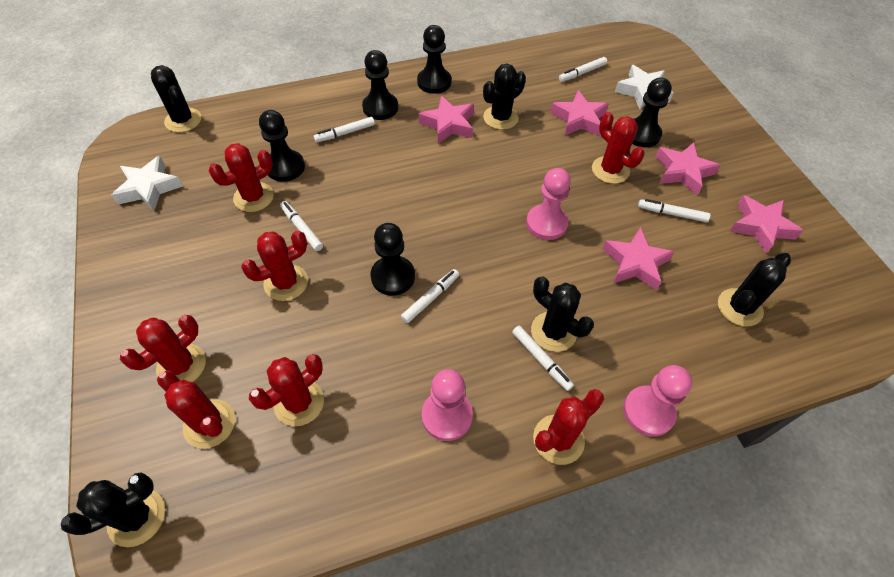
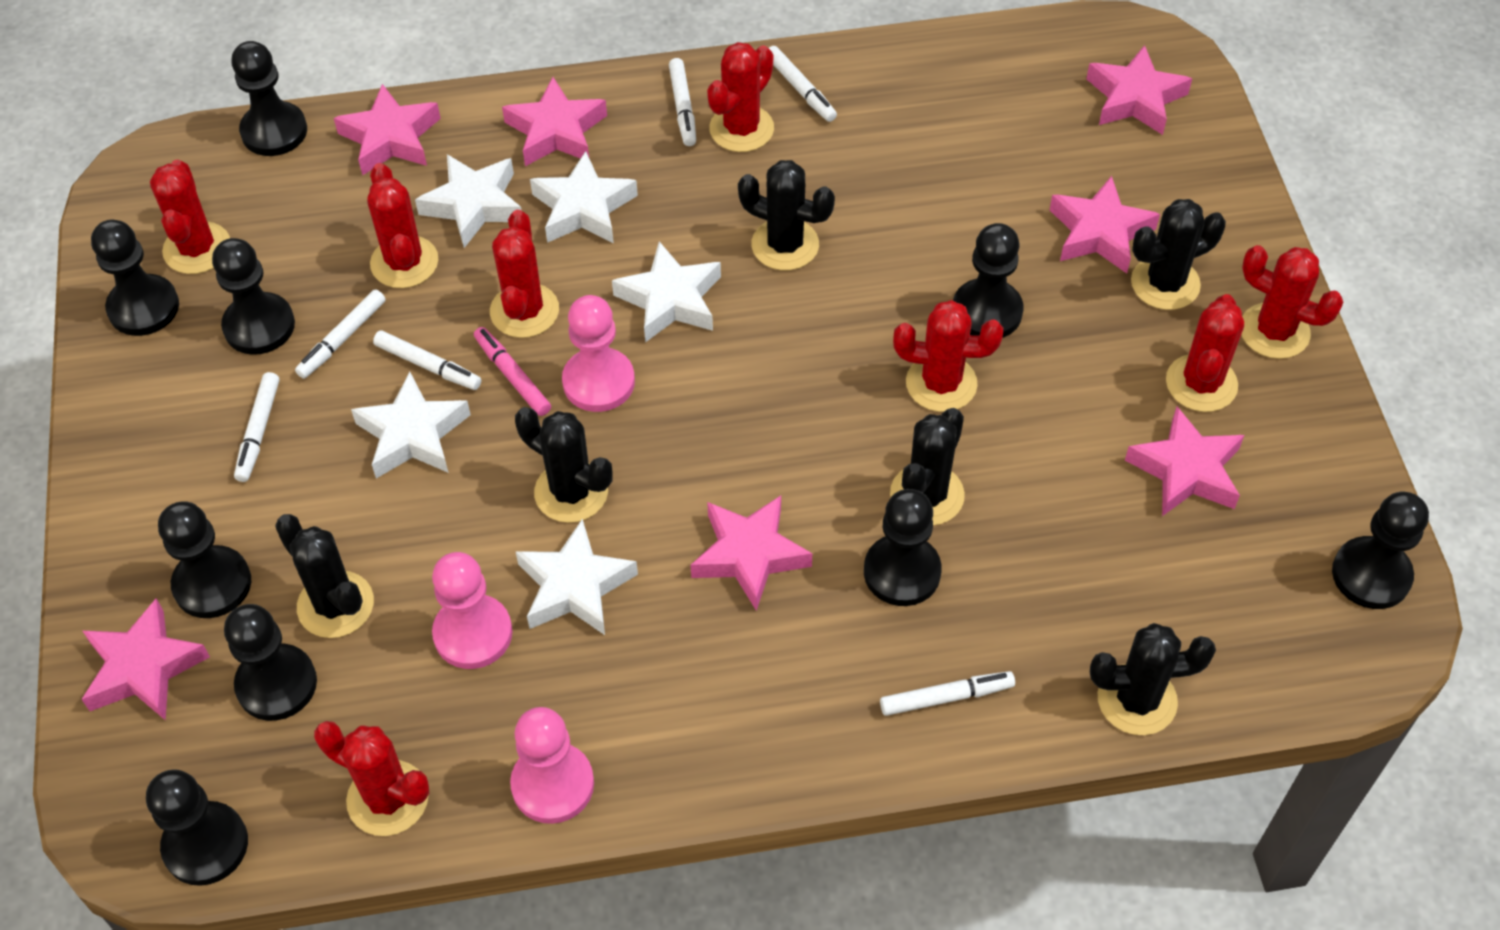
black cactus: [61,472,165,547] [151,65,202,132] [483,63,526,130] [531,276,594,352] [718,253,791,327] = 5 -> [275,514,374,638] [515,407,612,523] [738,160,835,270] [890,408,965,525] [1090,623,1216,735] [1131,199,1226,310] = 6
black pawn: [259,110,305,182] [362,50,398,120] [370,223,415,296] [417,25,451,94] [632,77,672,147] = 5 -> [91,220,179,336] [146,769,248,886] [158,501,251,618] [212,238,295,355] [224,604,317,721] [232,41,307,156] [864,489,942,606] [953,223,1023,338] [1332,492,1429,609] = 9
pink marker: none = 0 -> [474,327,551,416] = 1
pink star: [418,96,474,144] [550,90,609,136] [602,227,674,291] [655,142,720,195] [730,195,804,254] = 5 -> [81,598,210,720] [334,84,441,176] [502,77,607,166] [690,495,812,610] [1050,176,1160,273] [1086,45,1192,135] [1125,407,1244,516] = 7
red cactus: [120,315,206,382] [157,370,235,449] [209,143,274,212] [241,230,308,301] [249,354,324,426] [533,389,604,465] [592,112,645,184] = 7 -> [150,160,230,274] [314,721,429,836] [367,163,438,288] [490,210,559,338] [707,42,774,152] [893,300,1003,412] [1166,294,1244,412] [1241,245,1343,359] = 8
white star: [111,156,183,211] [615,65,673,109] = 2 -> [351,372,471,478] [415,154,522,248] [515,519,638,635] [530,151,638,243] [612,241,721,342] = 5

